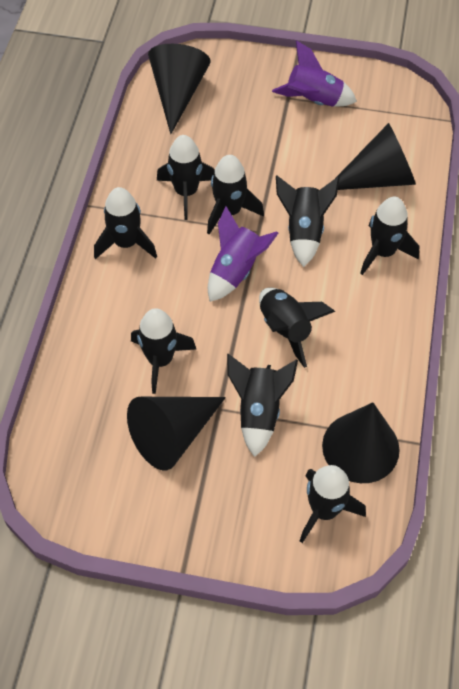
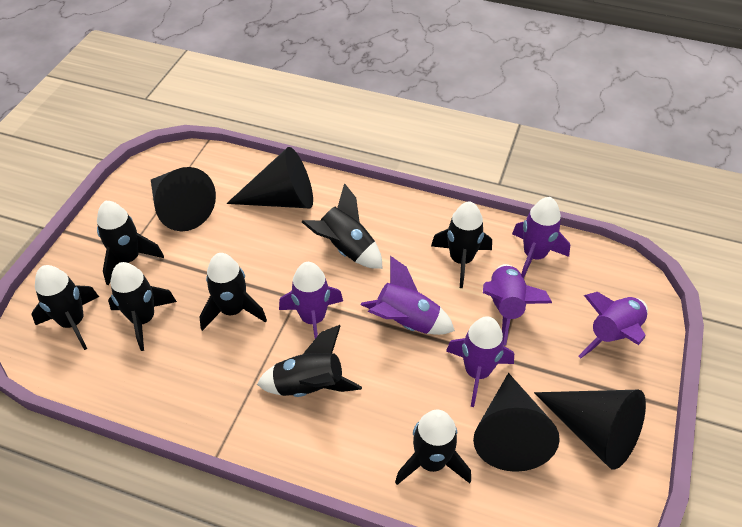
black rocket: [94,187,157,259] [131,308,196,394] [157,135,215,220] [207,155,264,235] [227,354,298,457] [259,287,335,368] [276,175,340,267] [300,465,366,543] [360,197,419,275] = 9 -> [31,265,99,350] [97,201,164,285] [108,262,177,351] [200,253,267,331] [257,325,362,397] [302,183,383,269] [395,409,471,485] [431,201,492,288] = 8
purple rocket: [208,206,278,302] [272,40,357,106] = 2 -> [279,262,343,338] [361,256,455,335] [446,316,514,407] [483,264,552,345] [512,197,570,279] [578,292,648,359] = 6

